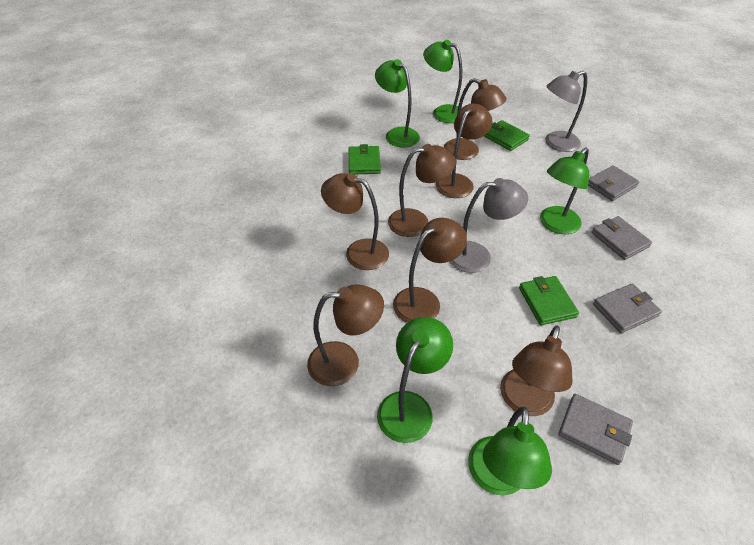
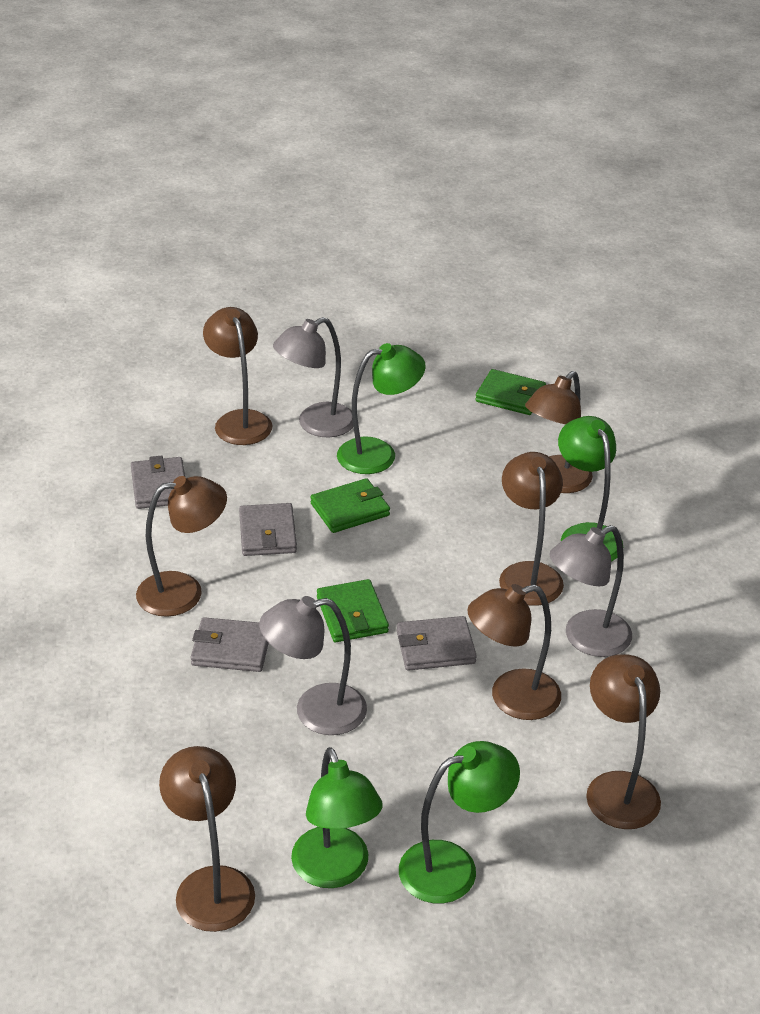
green lamp: [375,59,420,147] [377,317,453,443] [423,40,462,123] [468,407,552,495] [540,148,589,234] = 5 -> [291,747,383,888] [337,343,426,474] [399,741,520,904] [558,416,623,562] = 4
grey lamp: [450,178,528,273] [545,71,587,152] = 2 -> [259,596,367,735] [273,317,353,438] [549,525,632,657] = 3

